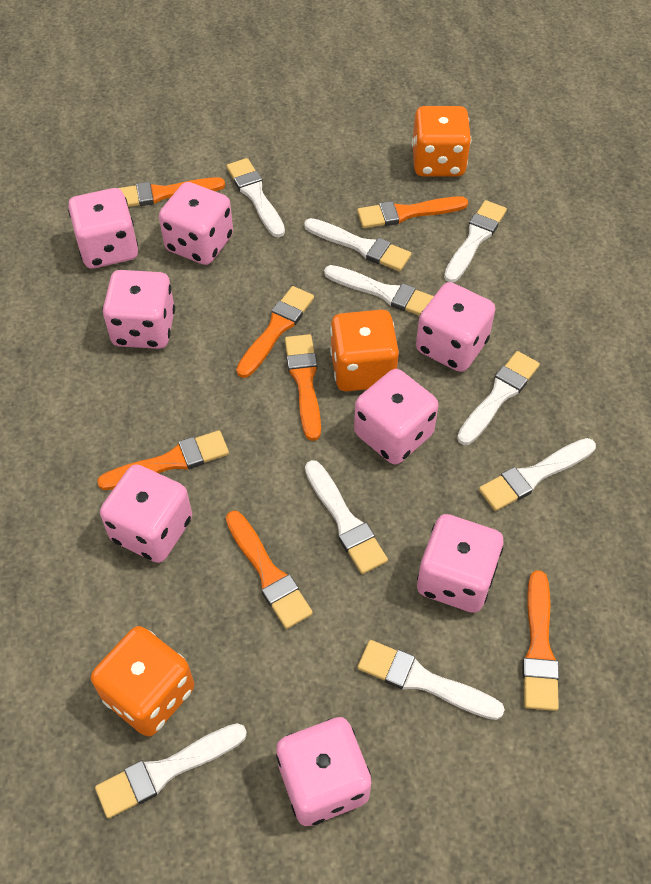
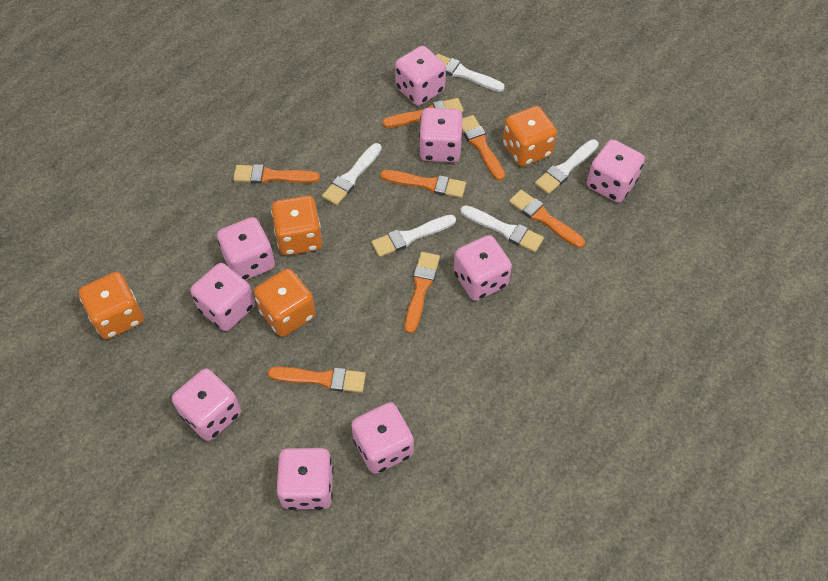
orange dice: [91,626,194,736] [330,310,399,391] [412,106,471,176] = 3 -> [79,272,144,339] [254,269,316,337] [271,196,322,255] [503,106,557,166] = 4
pink dice: [68,188,138,268] [100,464,192,563] [103,270,175,349] [159,182,233,265] [276,717,371,826] [354,369,439,464] [416,282,495,372] [417,514,503,613] = 8 -> [172,368,241,441] [190,263,255,331] [217,217,275,280] [276,448,334,510] [351,402,414,474] [395,46,446,106] [419,108,463,162] [454,235,512,301] [587,139,645,203] = 9
white brush: [95,723,247,818] [226,158,285,238] [304,218,411,271] [305,460,388,574] [324,265,434,316] [358,640,505,720] [444,200,507,282] [457,351,540,445] [479,438,596,511] = 9 -> [322,143,382,205] [371,215,456,257] [436,54,505,92] [460,205,544,252] [535,139,599,194] = 5

